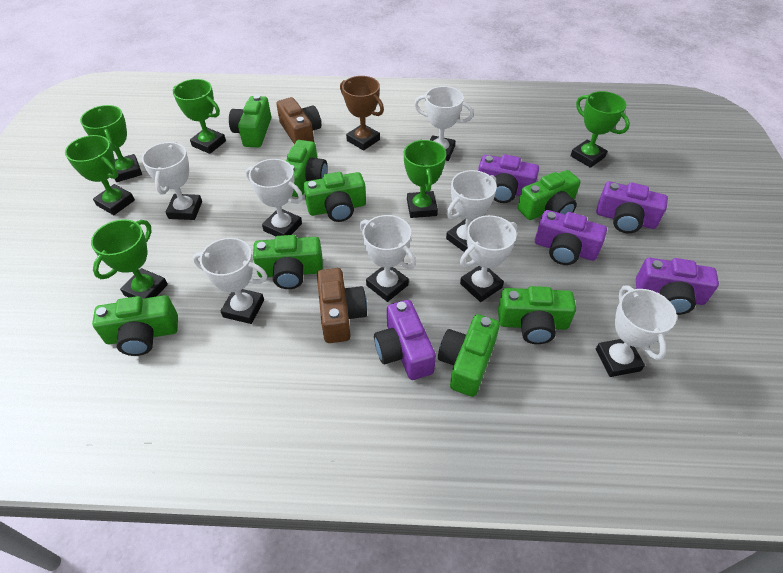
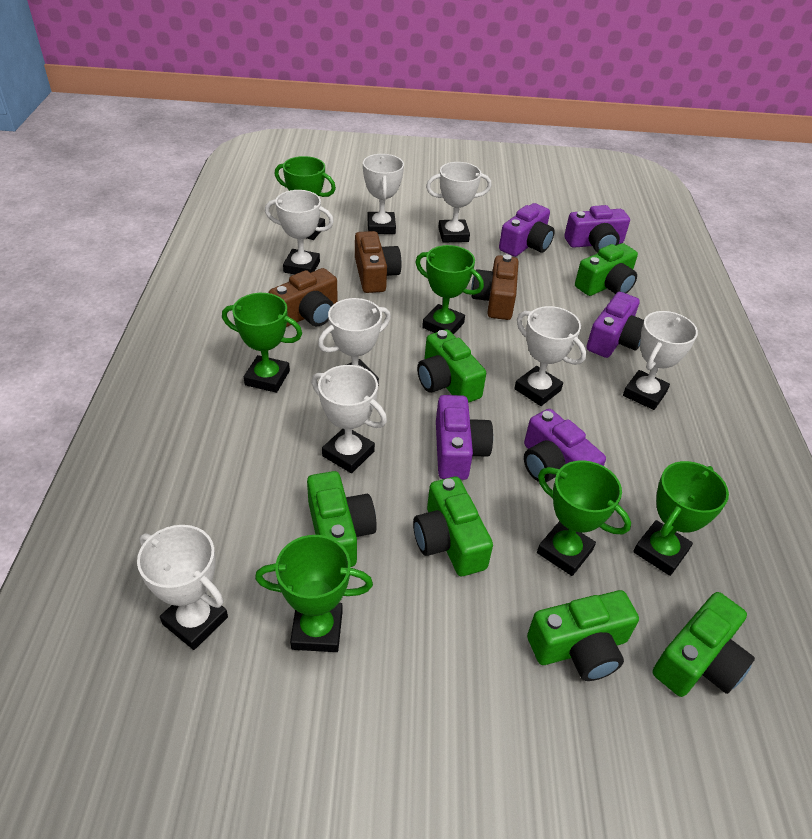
brown camera: [276,97,321,144] [317,268,367,343] = 2 -> [269,268,338,327] [355,231,401,293] [471,255,519,320] = 3
brown trophy: [340,76,384,151] = 1 -> none = 0
green camera: [92,295,178,356] [229,95,271,148] [253,235,323,289] [286,140,328,197] [303,172,366,222] [438,314,500,397] [498,286,576,344] [518,170,580,220] = 8 -> [307,471,377,567] [413,477,493,576] [417,329,486,403] [527,590,639,681] [575,243,638,296] [653,592,755,697] = 6

